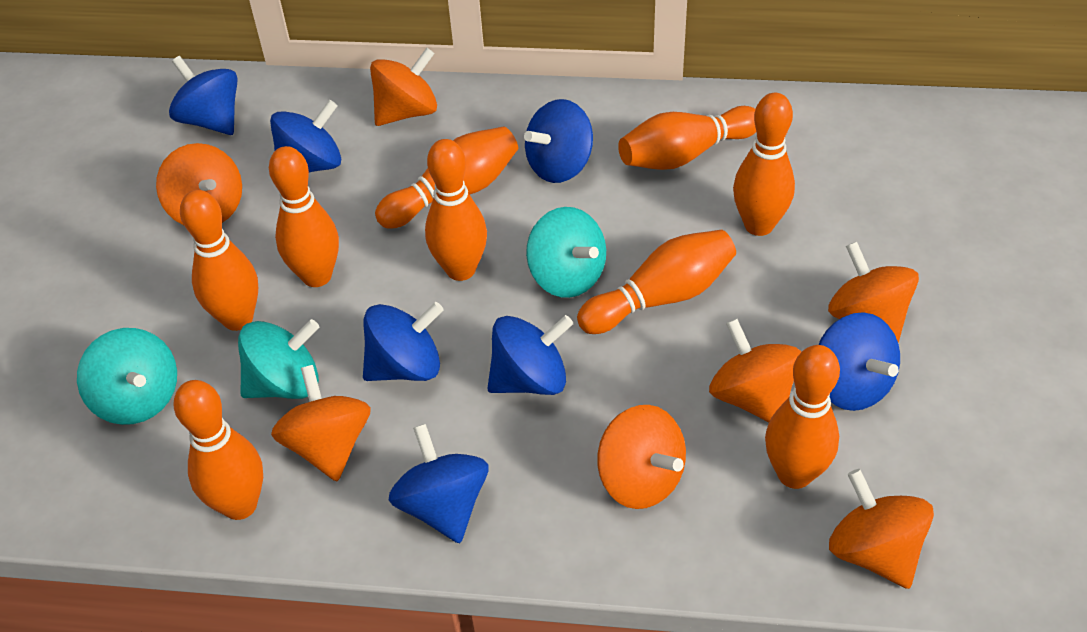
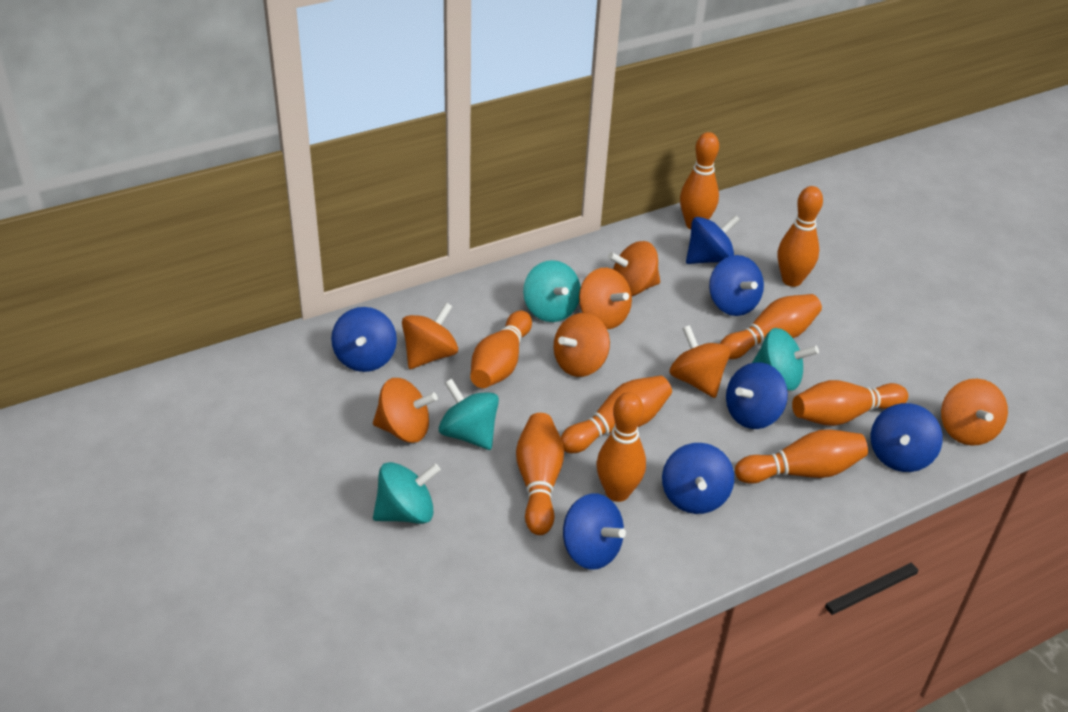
turquoise spinning top: [77,328,177,425] [238,319,319,399] [526,207,606,298] = 3 -> [373,462,441,524] [439,379,499,450] [523,260,581,322] [752,328,819,391] = 4

